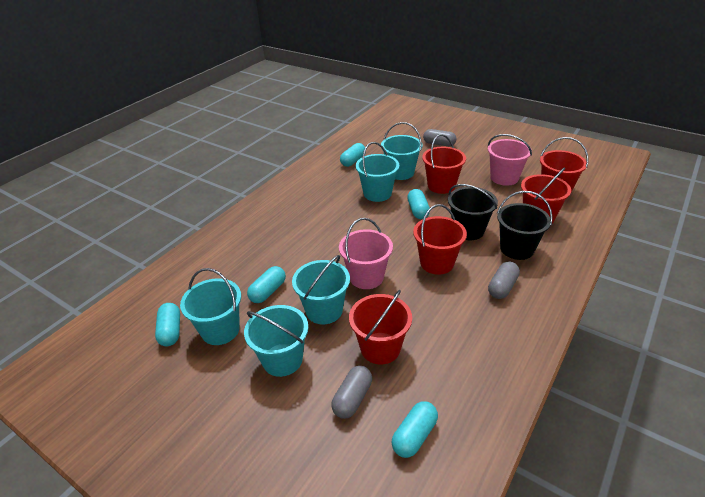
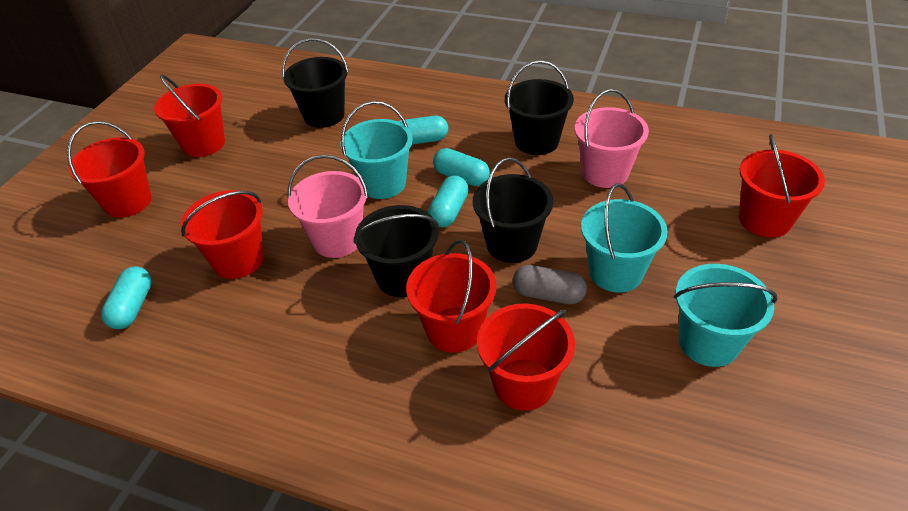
black bucket: [448,184,498,240] [497,191,553,260] = 2 -> [282,38,349,128] [354,205,439,297] [473,157,553,263] [505,60,574,155] = 4
grey capsule: [331,366,372,419] [423,129,457,146] [488,262,520,299] = 3 -> [513,265,587,304] = 1
red bucket: [349,290,412,365] [413,204,467,275] [422,134,466,194] [521,168,571,224] [540,137,589,192] = 5 -> [67,121,152,218] [154,74,225,157] [181,190,264,279] [406,240,497,353] [477,304,575,411] [739,134,825,237] = 6
turquoise bucket: [180,268,241,345] [244,305,308,377] [292,255,350,324] [356,142,399,202] [381,122,422,180] = 5 -> [340,101,413,199] [581,183,668,293] [674,264,778,367] = 3
turquoise capsule: [155,303,180,347] [247,266,286,303] [340,143,366,167] [392,401,438,458] [407,189,430,219] = 5 -> [101,266,152,329] [398,116,448,145] [428,175,469,227] [433,148,490,186] = 4

